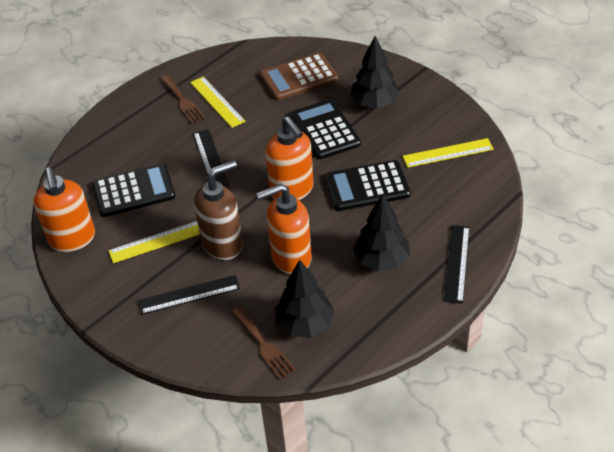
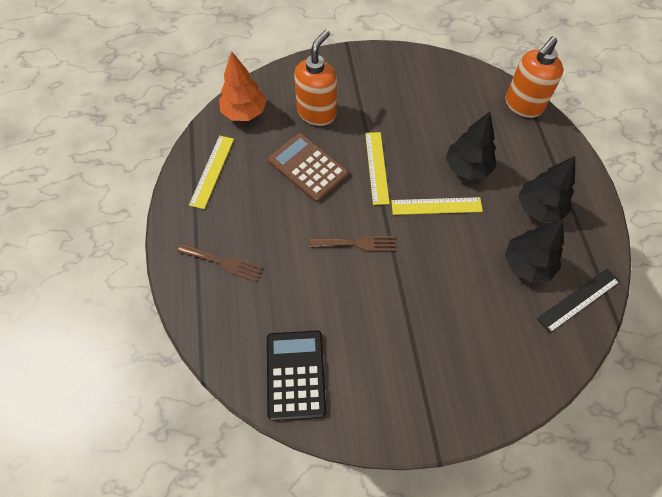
black calculator: [92,163,175,217] [291,99,361,159] [325,160,411,211] = 3 -> [267,330,326,421] = 1
black ruler: [138,275,240,315] [193,129,230,189] [444,225,470,304] = 3 -> [537,268,620,333] = 1
brown soap dispenser: [194,160,243,260] = 1 -> none = 0
orange soap dispenser: [34,168,95,252] [256,184,312,274] [265,116,314,200] = 3 -> [294,30,337,126] [506,36,563,118] = 2
orange tree: none = 0 -> [219,51,267,121] = 1

